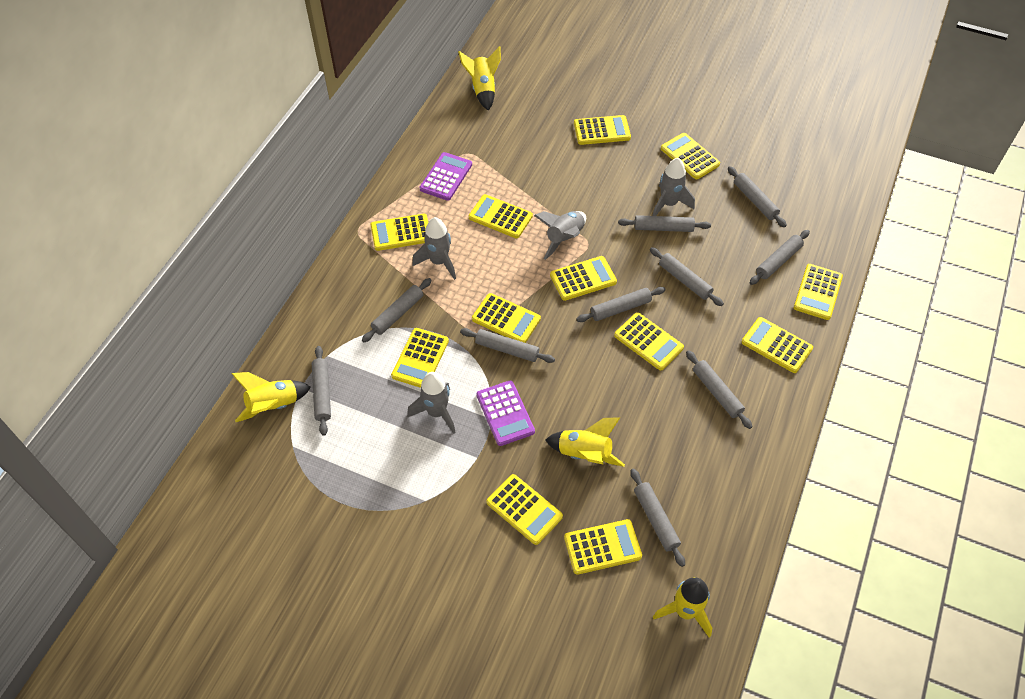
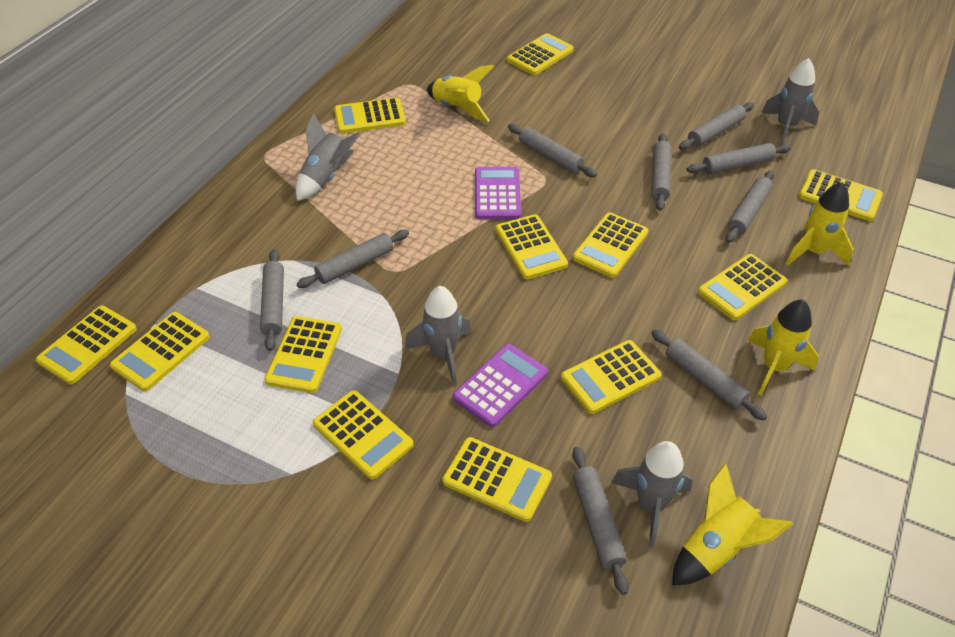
grey rolling pin: [312,346,331,436] [362,278,432,342] [460,328,555,363] [577,287,665,322] [618,215,711,232] [630,469,685,567] [650,247,724,306] [686,350,753,429] [728,166,787,227] [750,230,810,285] = 10 -> [260,249,284,351] [297,230,409,288] [508,124,597,177] [572,447,629,595] [651,133,671,211] [651,329,767,421] [679,102,754,150] [687,143,791,174] [726,170,774,243] = 9

